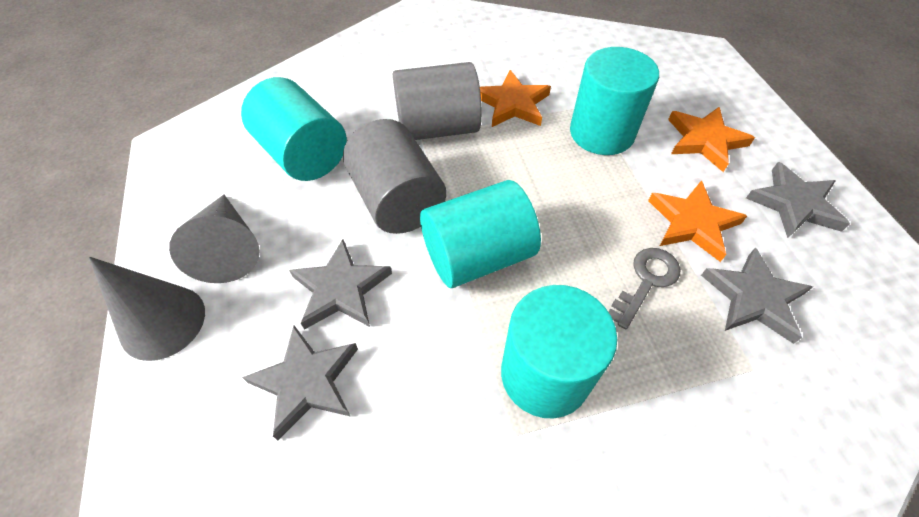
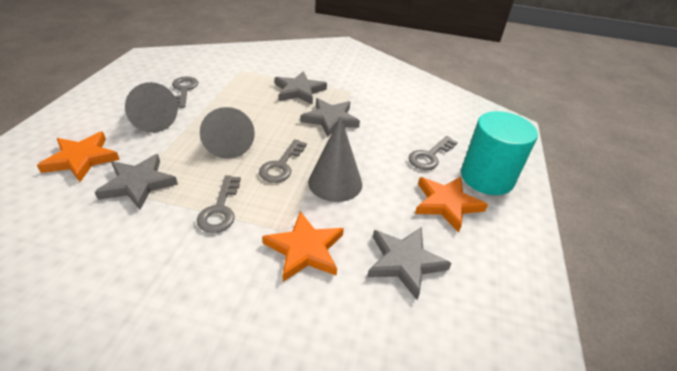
grey cone: [89,257,205,361] [169,195,260,283] = 2 -> [125,82,178,133] [200,107,255,159] [308,116,362,202] = 3
grey cylinder: [343,119,446,234] [393,62,482,140] = 2 -> none = 0
grey key: [609,248,680,330] = 1 -> [172,77,198,108] [197,175,241,233] [259,139,307,183] [408,136,457,170] = 4
turquoise cylinder: [241,77,347,181] [420,180,541,288] [501,285,617,418] [570,47,659,155] = 4 -> [461,111,538,195] = 1

